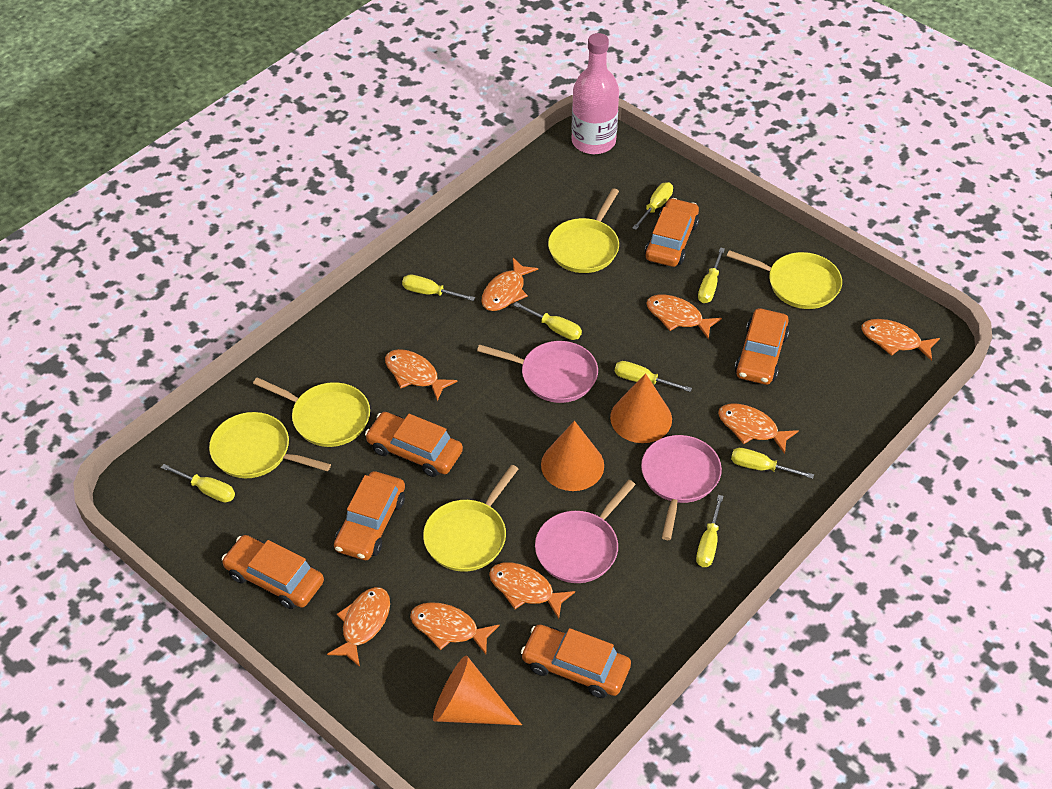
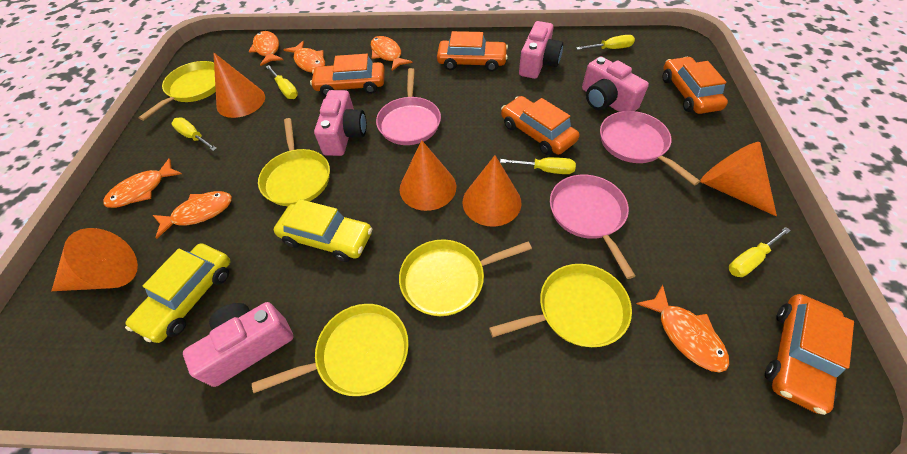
orange car: [222,535,324,609] [334,471,405,560] [365,412,463,477] [521,624,631,698] [645,198,699,267] [735,308,789,385] = 6 -> [310,54,385,96] [437,31,508,72] [501,96,579,155] [663,57,728,114] [765,294,854,415] = 5
orange cone: [433,656,522,725] [541,421,604,491] [610,373,672,443] = 3 -> [51,228,138,291] [214,53,265,118] [400,140,456,211] [463,155,521,227] [700,142,777,217] = 5
orange fish: [327,587,390,667] [385,349,457,401] [410,602,500,654] [482,258,538,311] [489,562,575,619] [646,295,722,339] [718,404,799,454] [861,319,940,361] = 8 -> [103,158,182,208] [153,191,232,239] [249,31,283,66] [284,41,325,73] [371,36,413,71] [636,285,729,373] = 6
pink bottle: [571,33,619,154] = 1 -> none = 0
pink camera: none = 0 -> [183,302,293,387] [314,90,367,156] [519,21,563,79] [582,57,649,112] = 4
yellow car: none = 0 -> [125,243,230,343] [274,199,372,262] = 2
yellow screwdriver: [161,464,235,502] [402,275,475,301] [513,302,582,340] [615,361,692,392] [632,182,673,230] [696,495,724,567] [698,247,725,303] [731,448,814,479] = 8 -> [171,117,217,151] [266,65,298,99] [500,157,576,174] [576,35,635,50] [729,227,791,277] = 5

